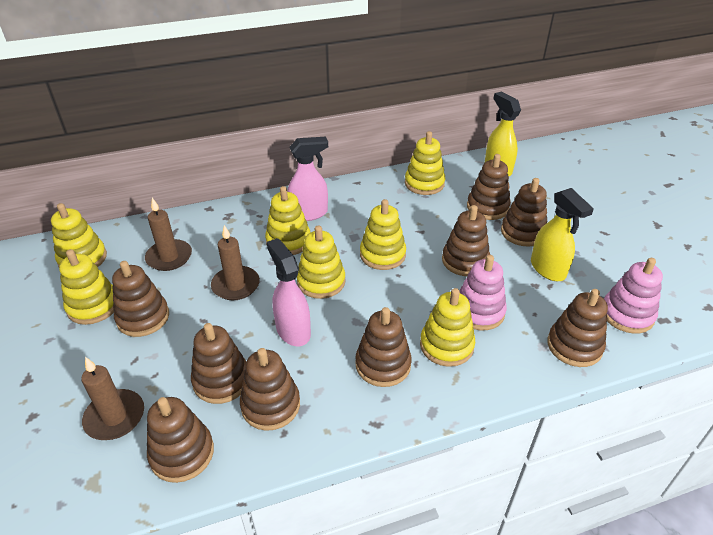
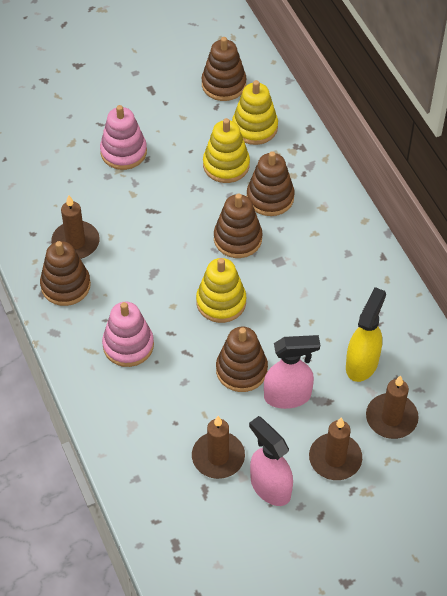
brown candle: [81,357,144,440] [145,198,192,271] [211,225,260,300] = 3 -> [51,195,100,259] [192,416,245,479] [309,417,362,480] [366,375,419,439] = 4
brown stacking toy: [112,261,169,337] [147,397,214,483] [191,323,247,404] [240,348,300,431] [355,307,412,387] [442,205,490,276] [467,154,511,220] [501,178,547,246] [547,289,608,367] = 9 -> [40,241,91,306] [201,37,247,101] [214,193,262,258] [216,327,268,392] [247,151,294,216] = 5
yellow spray bottle: [485,92,521,176] [531,188,594,281] = 2 -> [346,287,386,382] = 1
yellow stacking toy: [51,203,107,267] [59,249,114,325] [265,186,311,255] [297,225,346,299] [360,199,406,270] [405,131,445,195] [420,288,475,367] = 7 -> [196,258,246,323] [203,118,250,183] [232,80,278,145] = 3

